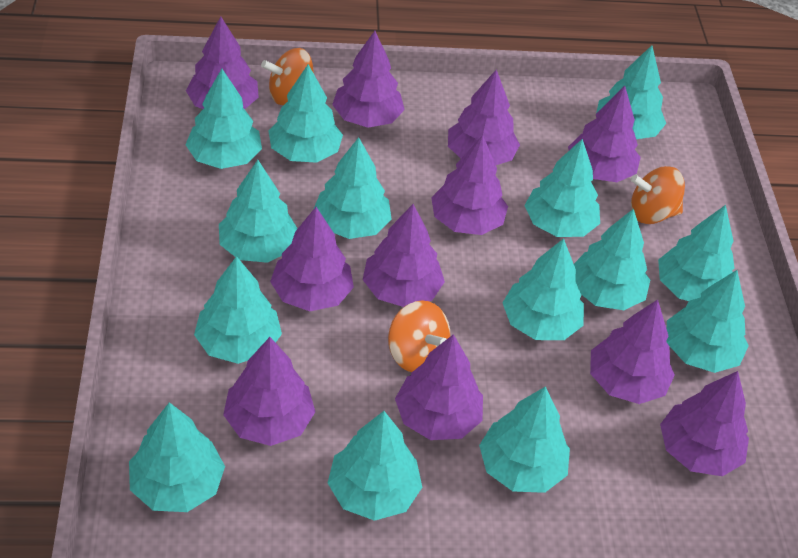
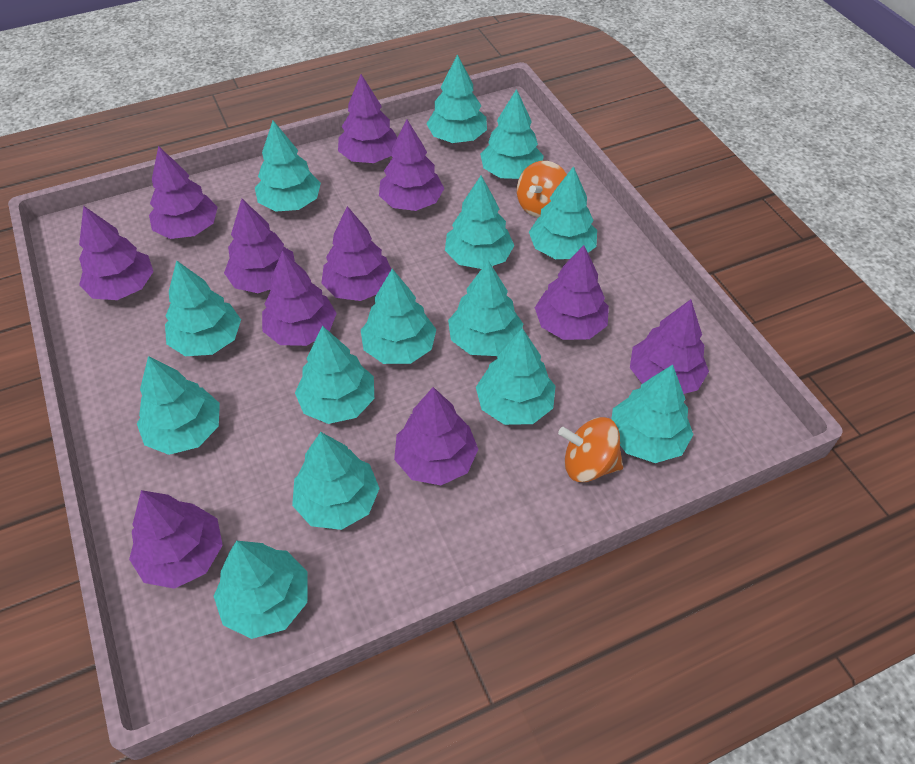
orange spinning top: [261,48,314,105] [388,300,450,372] [631,166,685,224] = 3 -> [517,161,567,218] [558,417,623,482] = 2

